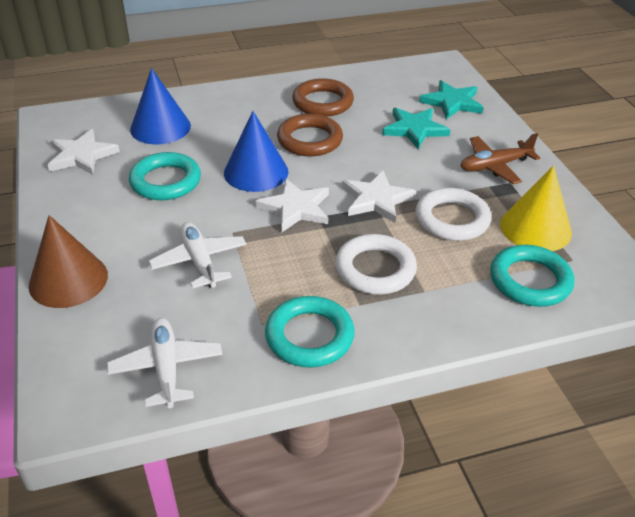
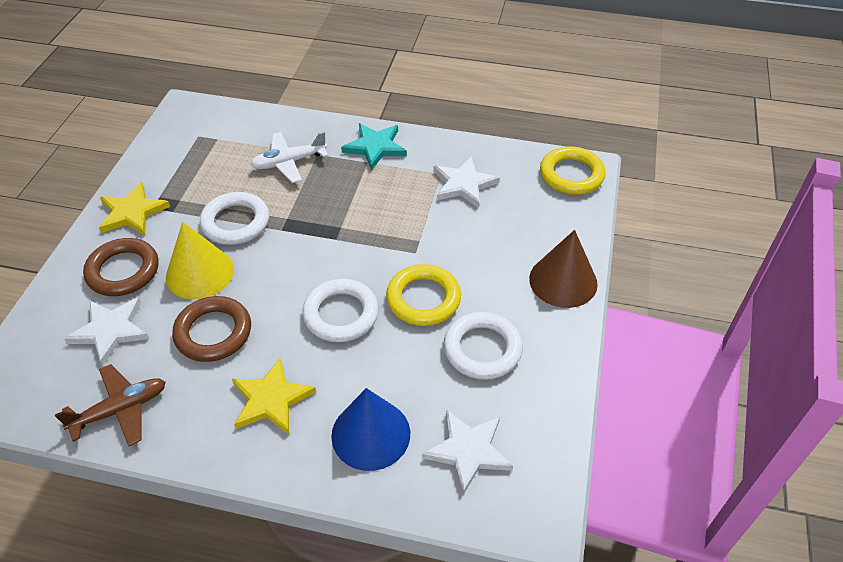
blue cone: [130,68,191,144] [224,111,288,192] = 2 -> [331,388,410,471] = 1
turquoise ring: [129,152,201,200] [265,296,355,368] [490,245,575,307] = 3 -> none = 0
turquoise star: [382,108,450,149] [419,80,484,119] = 2 -> [341,123,407,170] = 1
white plane: [107,318,222,408] [149,222,247,288] = 2 -> [250,132,328,183] = 1
white ring: [335,234,417,295] [415,188,491,241] = 2 -> [200,192,269,245] [302,279,379,342] [444,312,523,380] = 3
yellow ring: none = 0 -> [386,264,461,326] [540,146,606,195] = 2
yellow star: none = 0 -> [99,182,170,236] [232,357,316,434] = 2

